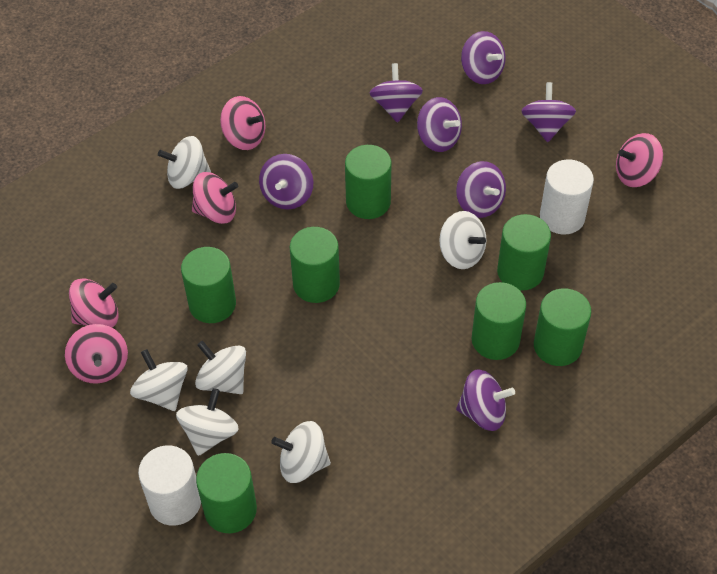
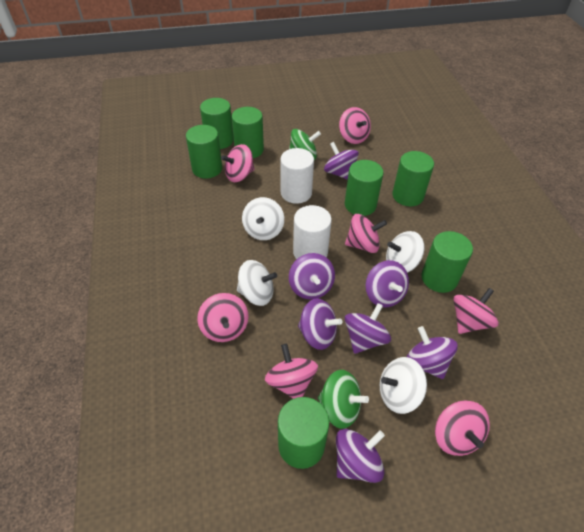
green spinning top: none = 0 -> [289,129,321,160] [318,370,369,429] = 2
pink spinning top: [65,324,128,384] [69,279,119,328] [192,172,238,224] [220,96,266,150] [616,133,663,187] = 5 -> [197,293,249,342] [221,144,255,182] [265,344,318,399] [339,107,371,144] [345,214,387,253] [435,400,490,456] [453,288,499,334] = 7
white spinning top: [130,349,188,411] [158,136,211,189] [176,388,239,456] [195,341,246,394] [271,421,331,483] [439,211,486,269] = 6 -> [237,260,277,306] [242,197,284,240] [380,357,427,414] [386,231,425,273] = 4

